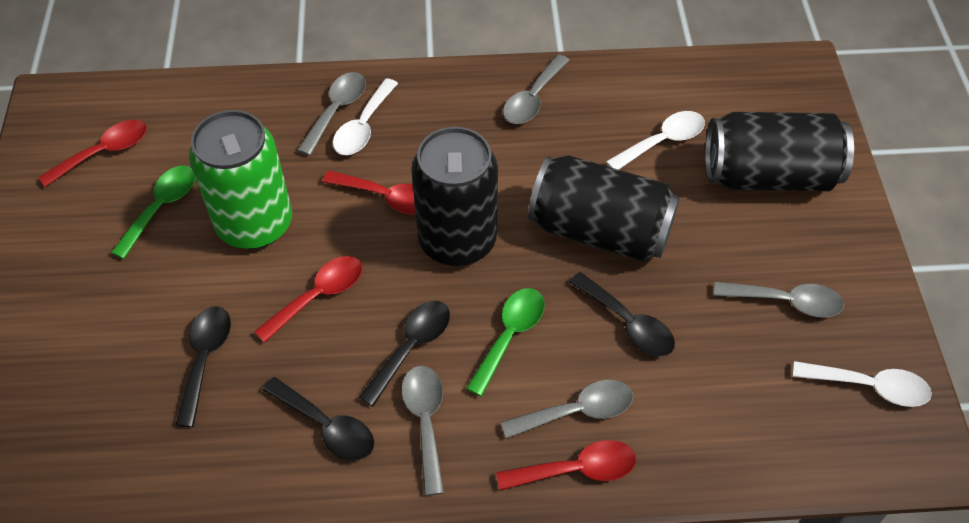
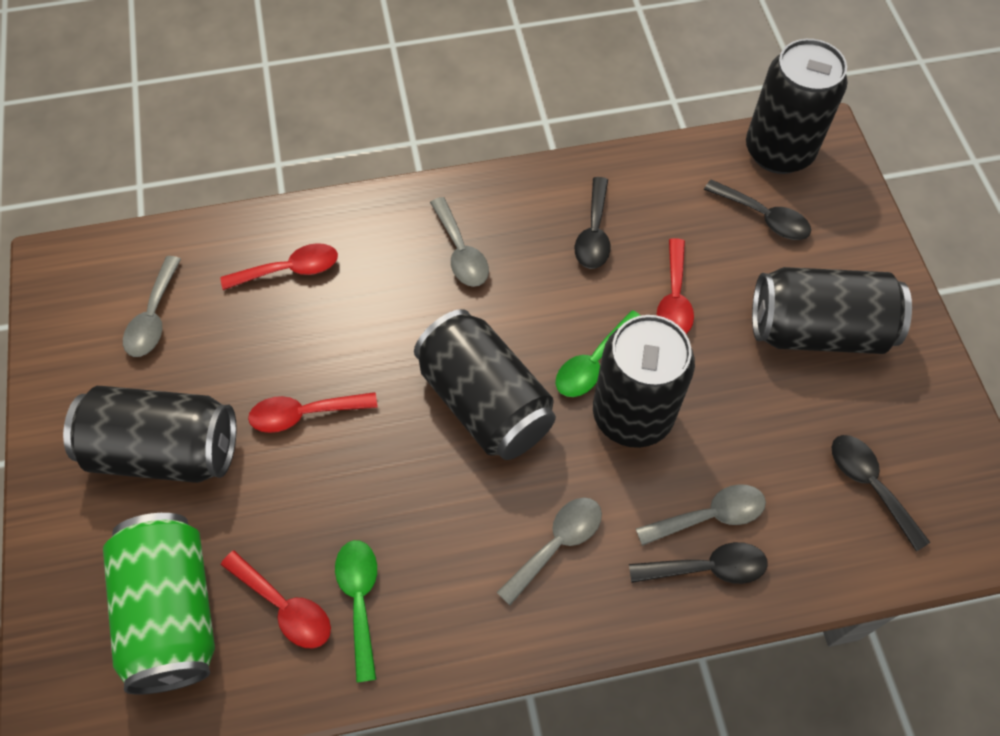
black can: [411,127,498,266] [528,155,680,262] [705,112,854,191] = 3 -> [63,386,237,483] [414,309,556,460] [593,315,695,448] [746,39,847,174] [752,267,912,354] = 5
grey spoon: [297,72,366,156] [401,366,444,496] [501,380,633,439] [503,54,570,124] [714,282,844,318] = 5 -> [123,256,181,357] [430,197,489,287] [496,497,602,605] [636,484,766,546] = 4
white spoon: [333,78,398,155] [606,111,705,170] [793,361,932,407] = 3 -> none = 0

